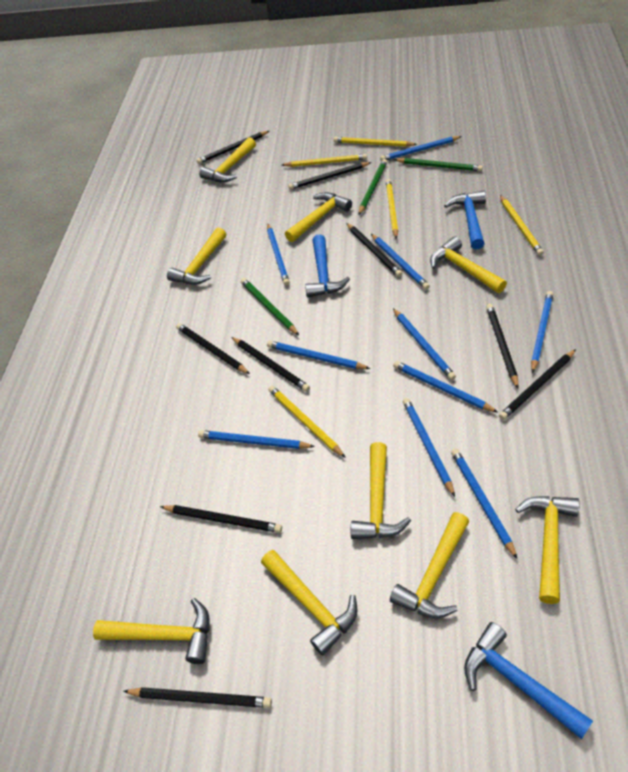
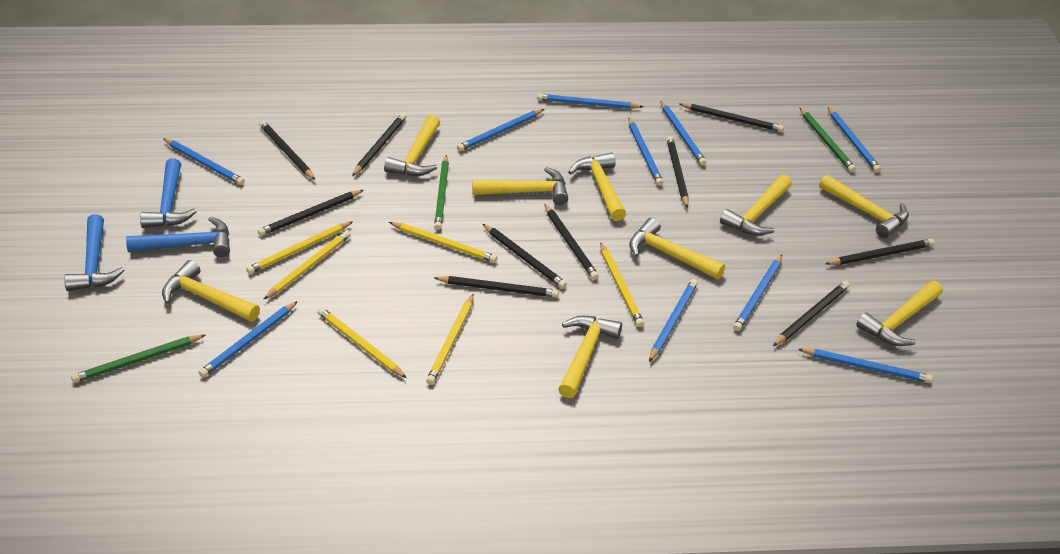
black pencil: [123,687,272,708] [160,505,282,533] [176,323,250,374] [197,131,269,164] [231,337,310,392] [288,162,372,190] [346,223,402,277] [486,304,519,389] [499,349,576,420] = 9 -> [258,190,363,236] [259,120,315,180] [352,113,407,176] [434,276,559,298] [483,224,567,289] [544,204,599,280] [667,136,689,208] [680,103,784,132] [773,281,850,346] [825,238,935,265] = 10
yellow pencil: [268,386,346,458] [282,154,367,167] [334,137,417,147] [386,179,398,239] [500,195,544,256] = 5 -> [246,221,353,274] [263,230,351,300] [317,307,407,378] [389,222,497,263] [426,294,474,385] [600,242,644,327] = 6

